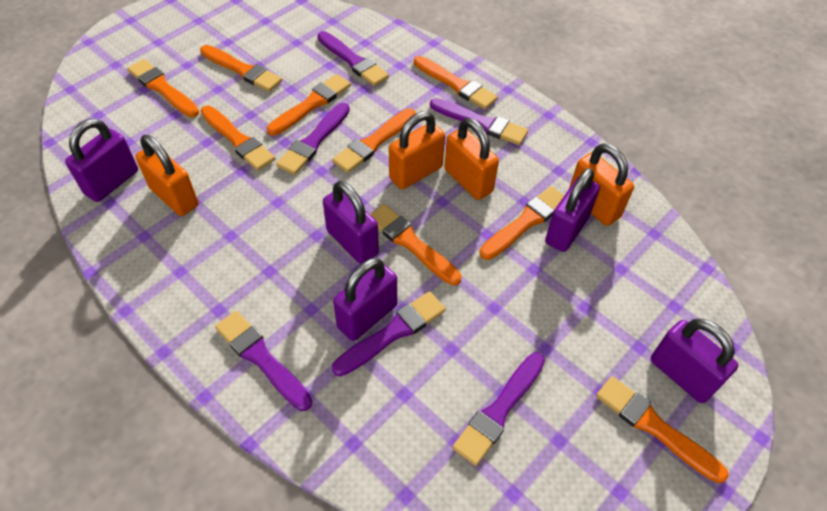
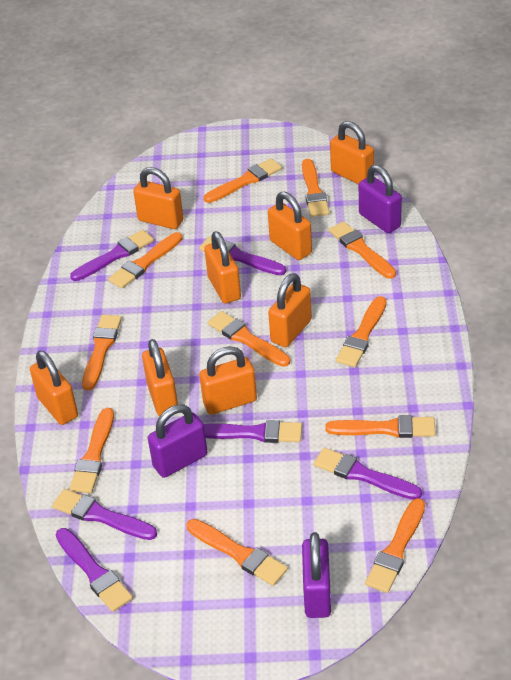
orange brush: [127,59,199,117] [200,45,282,92] [201,106,275,171] [267,74,351,136] [332,108,416,173] [370,204,461,285] [414,56,498,110] [479,186,565,260] [596,376,729,483] = 9 -> [69,408,114,493] [82,315,122,390] [108,232,182,289] [187,519,288,586] [204,158,282,203] [208,311,290,367] [302,159,329,217] [325,415,436,438] [329,221,396,279] [336,296,387,367] [365,498,425,593] = 11
orange padlock: [135,135,198,216] [389,111,445,189] [444,118,499,200] [569,143,634,226] = 4 -> [30,350,78,425] [133,167,184,229] [142,339,178,416] [199,346,257,415] [204,231,241,304] [268,192,312,260] [268,273,312,347] [330,121,374,184] = 8
purple padlock: [65,118,138,202] [323,181,379,264] [333,258,397,341] [545,168,600,252] [651,319,738,403] = 5 -> [148,405,207,478] [302,532,331,618] [359,165,402,233] = 3

